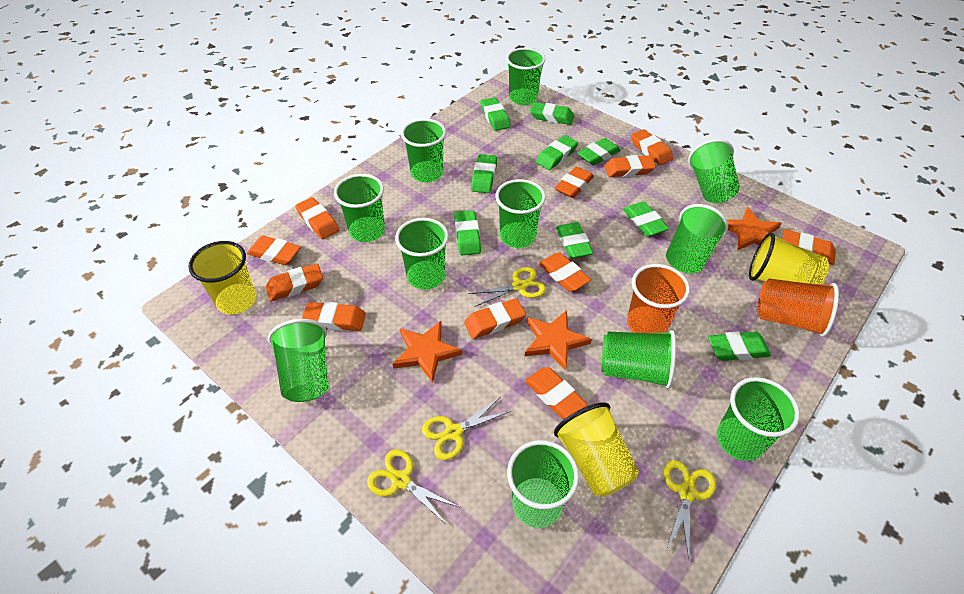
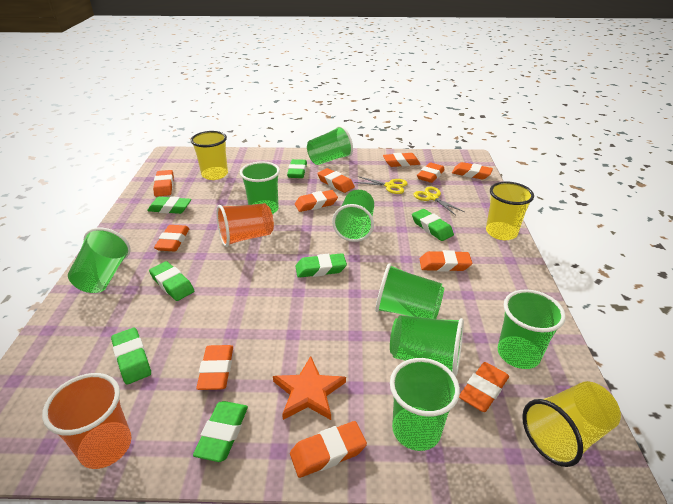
green cup: [268,319,329,402] [334,174,385,242] [395,218,449,290] [401,119,446,182] [495,179,546,248] [506,48,546,105] [507,440,579,528] [601,330,676,389] [666,204,728,273] [688,139,740,203] [717,377,800,461] = 11 -> [68,228,131,293] [240,162,280,214] [307,126,353,165] [332,190,374,242] [375,263,444,319] [390,315,464,376] [390,358,460,451] [498,289,566,369] = 8
green eraser: [454,210,481,255] [471,154,497,193] [480,97,511,131] [530,102,574,125] [536,135,578,170] [556,222,594,258] [577,138,621,166] [623,202,669,236] [708,331,771,361] = 9 -> [111,328,151,384] [147,196,191,214] [149,261,194,301] [193,401,248,462] [287,159,307,178] [296,253,347,278] [412,209,454,241] = 7
orange star: [393,321,462,383] [525,310,592,371] [727,207,782,251] = 3 -> [273,356,346,420] = 1
yellow scissors: [367,449,459,525] [422,397,511,460] [468,267,546,307] [664,460,716,560] = 4 -> [354,176,408,194] [414,187,465,215] = 2

